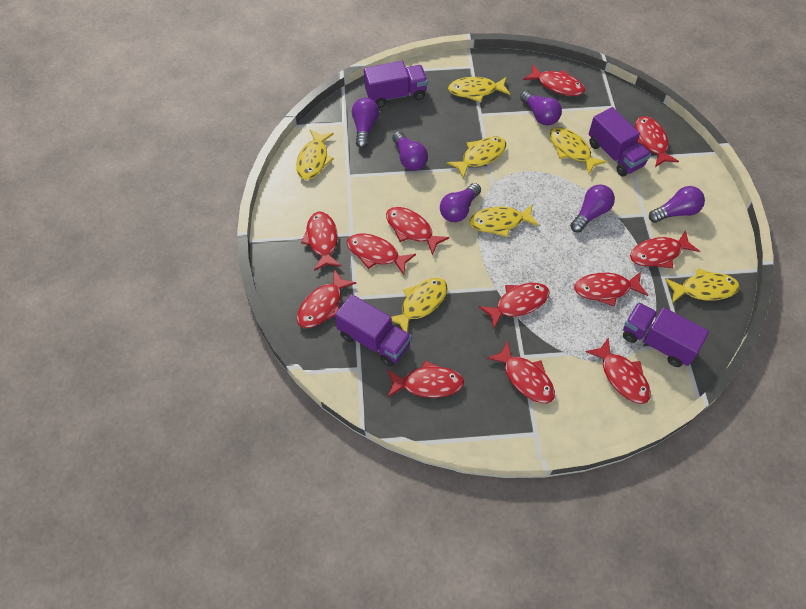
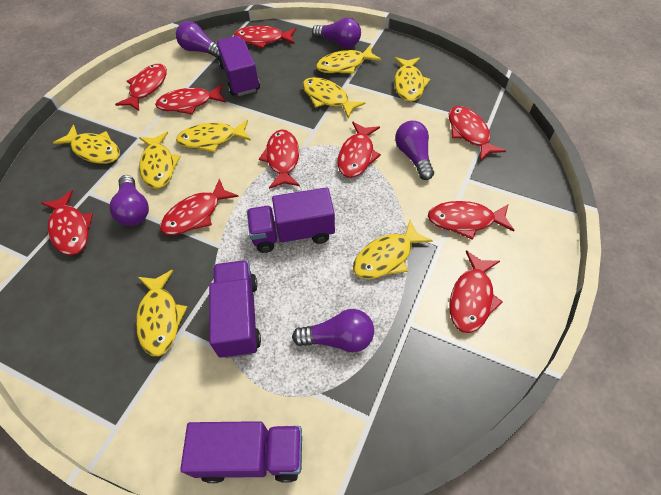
purple light bulb: [352,98,379,148] [392,131,428,171] [440,183,481,222] [520,90,562,126] [570,184,615,233] [649,186,705,223] = 6 -> [109,175,149,226] [176,21,220,58] [292,309,374,352] [312,18,361,48] [395,121,434,180] = 5
red fish: [297,269,356,328] [301,211,342,271] [347,233,416,275] [386,207,450,256] [387,360,464,398] [479,283,550,329] [487,341,555,403] [523,64,585,96] [574,272,648,307] [585,338,651,404] [630,230,699,268] [635,116,679,167] = 12 -> [41,190,93,255] [115,64,167,111] [155,84,226,114] [160,179,239,235] [234,25,296,49] [259,129,300,189] [338,122,381,178] [428,201,515,240] [449,106,506,161] [449,250,503,333] = 10
yellow fish: [296,129,334,180] [391,278,447,332] [447,136,506,179] [448,77,510,102] [469,205,539,237] [550,127,607,175] [665,268,739,303] = 7 -> [53,125,120,164] [136,270,187,356] [139,132,181,189] [176,120,251,153] [302,77,366,118] [316,45,381,74] [353,220,433,279] [394,57,430,102] = 8

